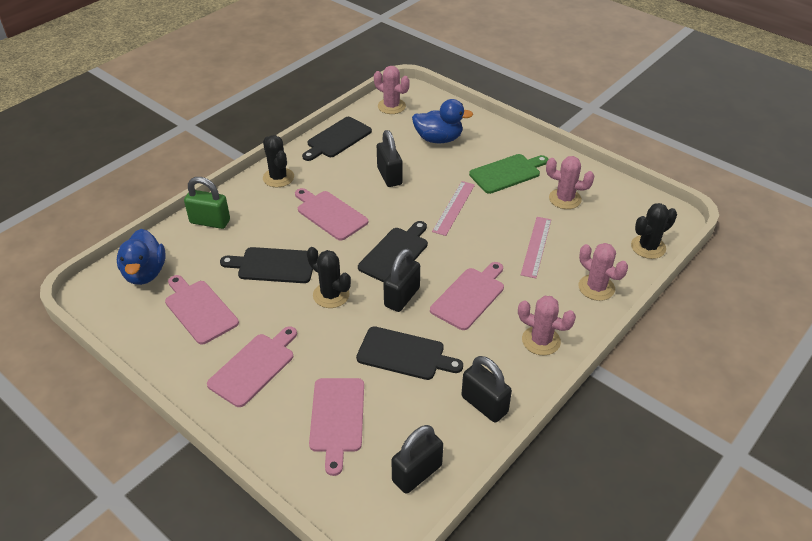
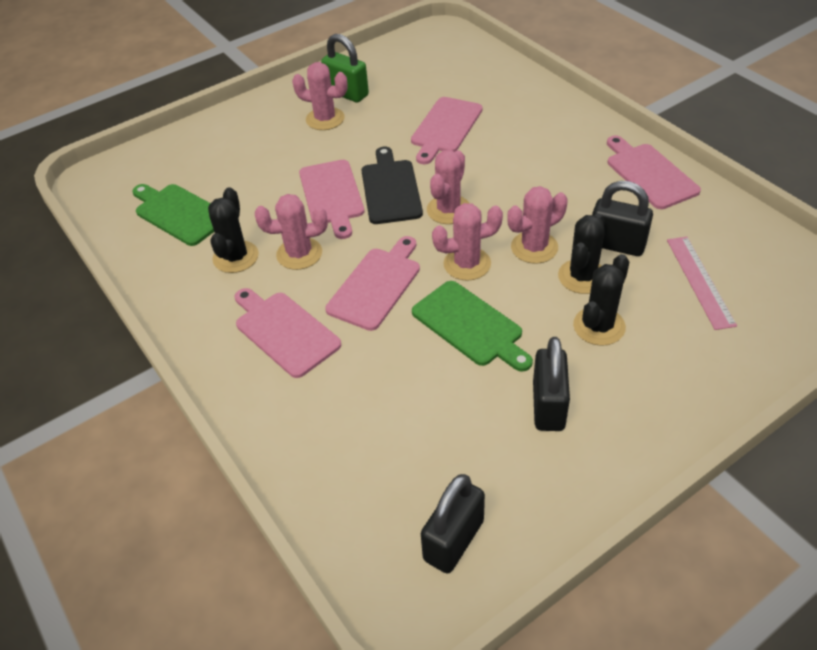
black cutting board: [220,247,313,283] [302,117,372,161] [356,326,463,380] [358,221,428,282] = 4 -> [362,147,423,224] = 1
black padlock: [377,130,403,187] [383,248,420,312] [391,425,443,494] [461,356,512,423] = 4 -> [421,474,485,574] [533,337,570,431] [592,181,653,256] = 3
blue duck: [117,229,165,285] [412,99,473,143] = 2 -> none = 0
green cutting board: [469,154,548,194] = 1 -> [132,184,214,246] [412,281,533,372] = 2
pink cactus: [374,66,409,114] [518,296,576,356] [546,156,594,209] [579,243,628,301] = 4 -> [255,194,328,270] [292,62,348,130] [427,150,469,224] [432,203,503,281] [507,186,568,264] = 5
pink ruler: [432,181,475,236] [521,217,551,278] = 2 -> [667,237,737,330] = 1

